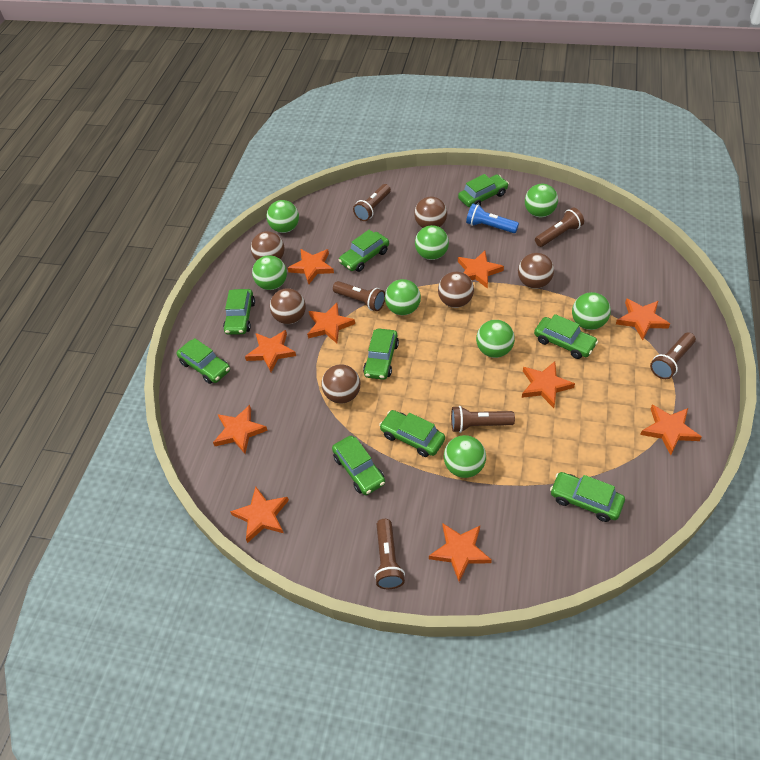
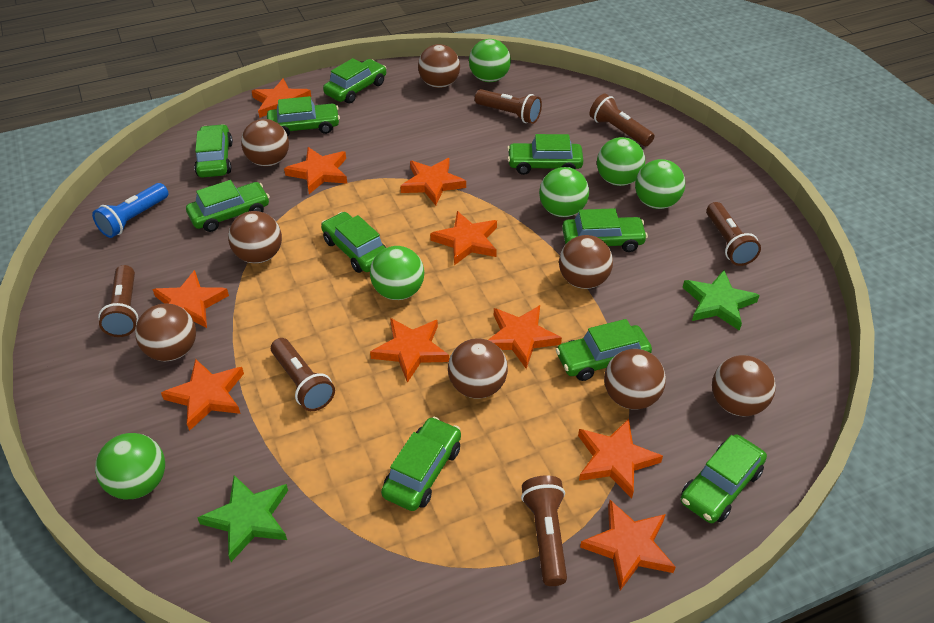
brown ball: [251,231,285,261] [270,288,306,324] [321,364,360,403] [414,197,447,228] [438,272,474,308] [518,253,554,289] = 6 -> [135,304,196,361] [228,211,282,263] [241,119,289,167] [418,44,460,88] [448,338,508,399] [559,235,613,289] [604,349,666,410] [712,355,776,417] = 8
green ball: [252,255,287,290] [266,200,299,233] [385,279,421,315] [415,225,449,260] [444,435,486,478] [476,320,515,358] [525,184,558,217] [572,292,611,330] = 8 -> [95,433,165,499] [370,246,424,300] [469,39,511,82] [539,167,589,217] [597,137,645,186] [635,159,685,209] = 6
green car: [176,338,230,384] [223,289,255,335] [332,436,385,495] [338,230,389,272] [363,329,399,380] [379,410,445,457] [458,174,509,207] [534,314,598,359] [550,472,625,522] = 9 -> [186,180,270,232] [194,124,233,178] [267,96,340,136] [321,212,386,273] [323,58,386,104] [381,417,461,511] [507,134,583,175] [556,319,652,381] [562,208,648,252] [680,434,767,523] = 10
green star: none = 0 -> [197,475,288,562] [682,270,760,331] = 2

